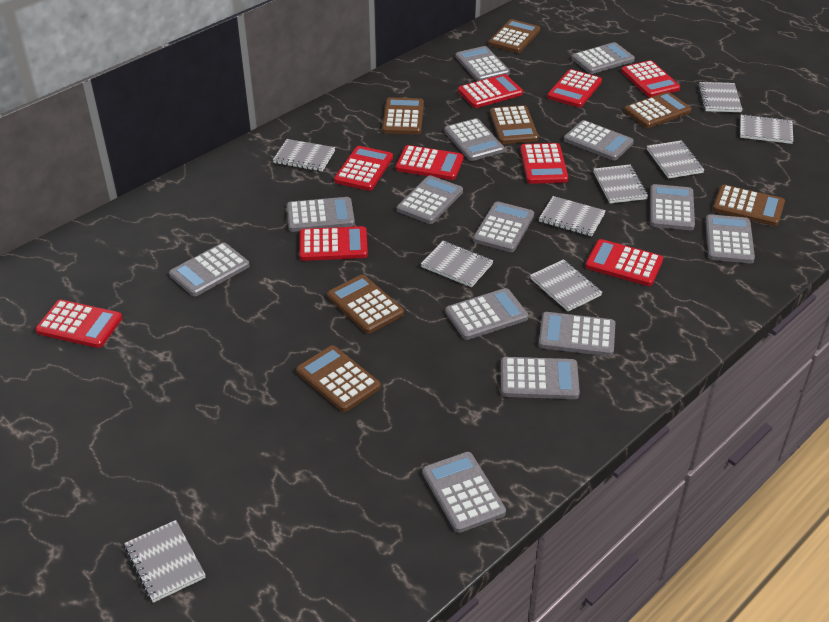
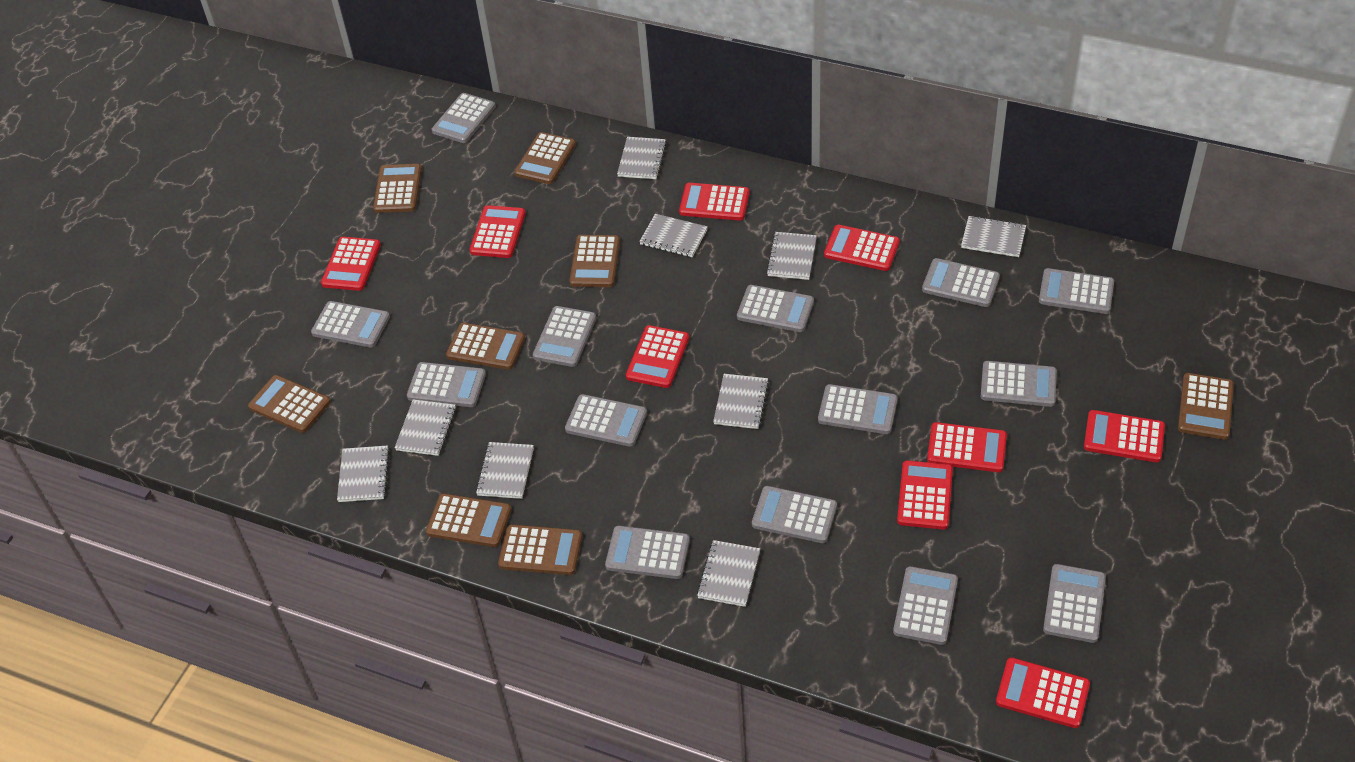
brown calculator: [296,345,381,412] [327,275,404,334] [382,97,424,134] [489,19,540,53] [490,105,538,144] [624,92,692,128] [713,185,785,226] = 7 -> [248,375,331,433] [373,164,422,213] [426,493,512,547] [446,323,525,370] [498,524,582,575] [514,132,576,184] [569,235,620,287] [1178,373,1234,440] = 8

